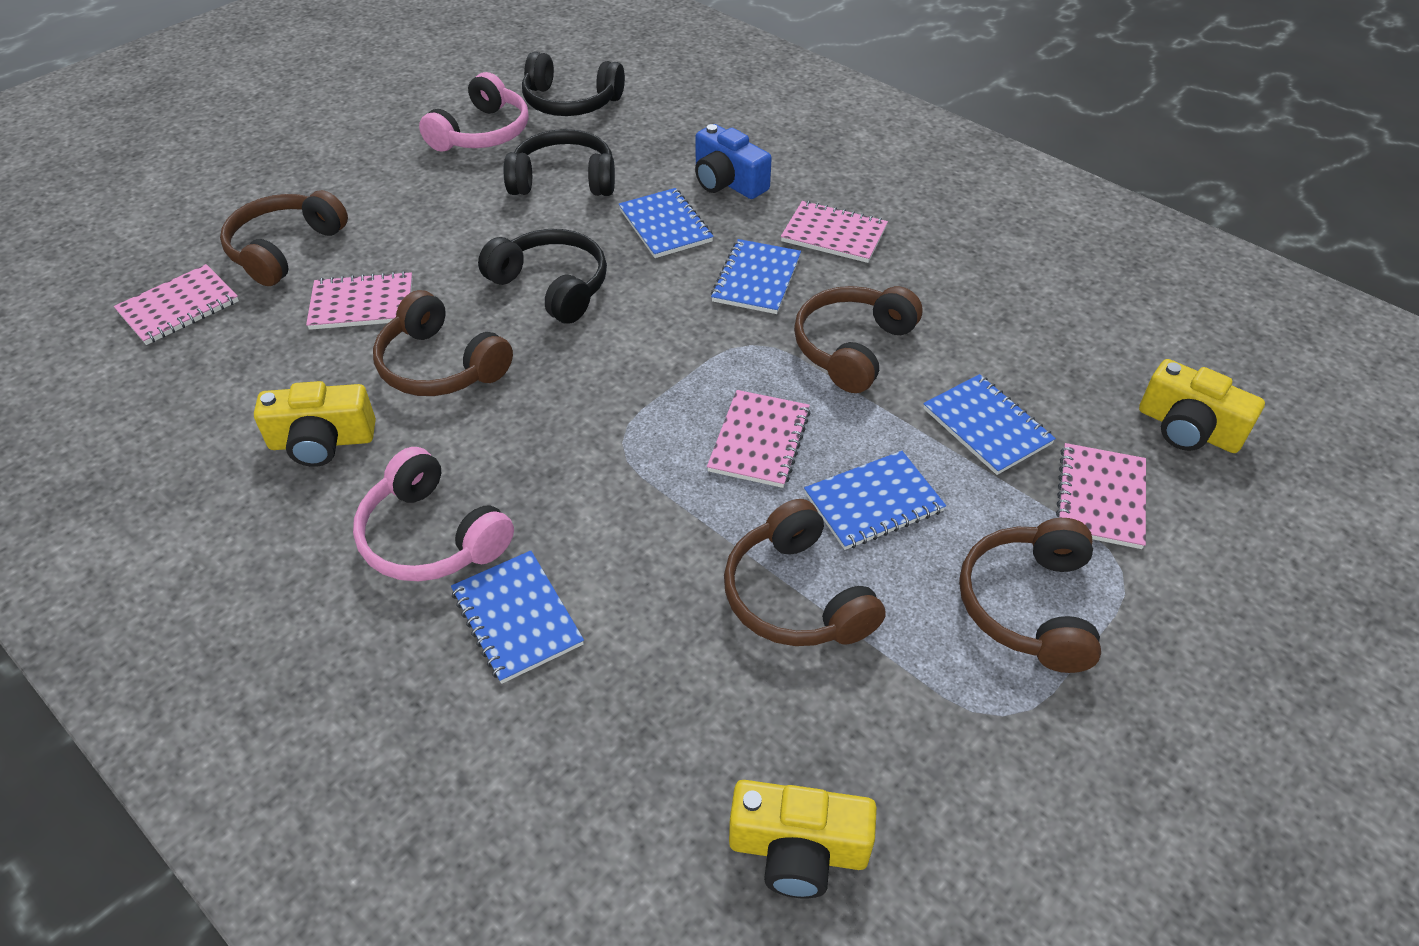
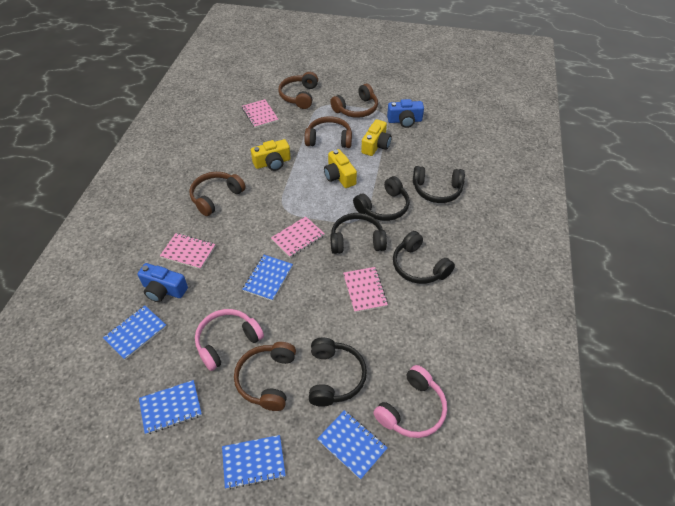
black headphones: [478,229,607,324] [504,129,615,196] [522,52,625,116] = 3 -> [309,338,367,407] [330,213,387,254] [353,176,410,221] [393,231,455,284] [413,166,465,203] = 5
blue camera: [695,124,772,199] = 1 -> [137,263,188,302] [387,99,424,128] = 2
pink notebook: [114,264,239,345] [306,271,413,330] [707,390,811,488] [781,201,888,263] [1056,443,1146,549] = 5 -> [160,233,215,269] [242,99,279,128] [271,216,325,258] [343,267,388,313] = 4

